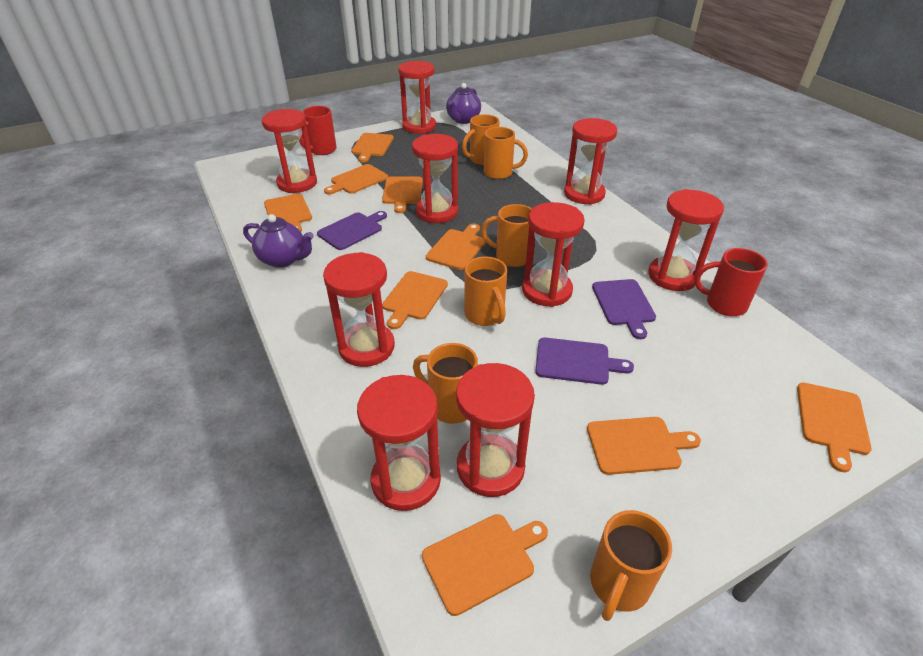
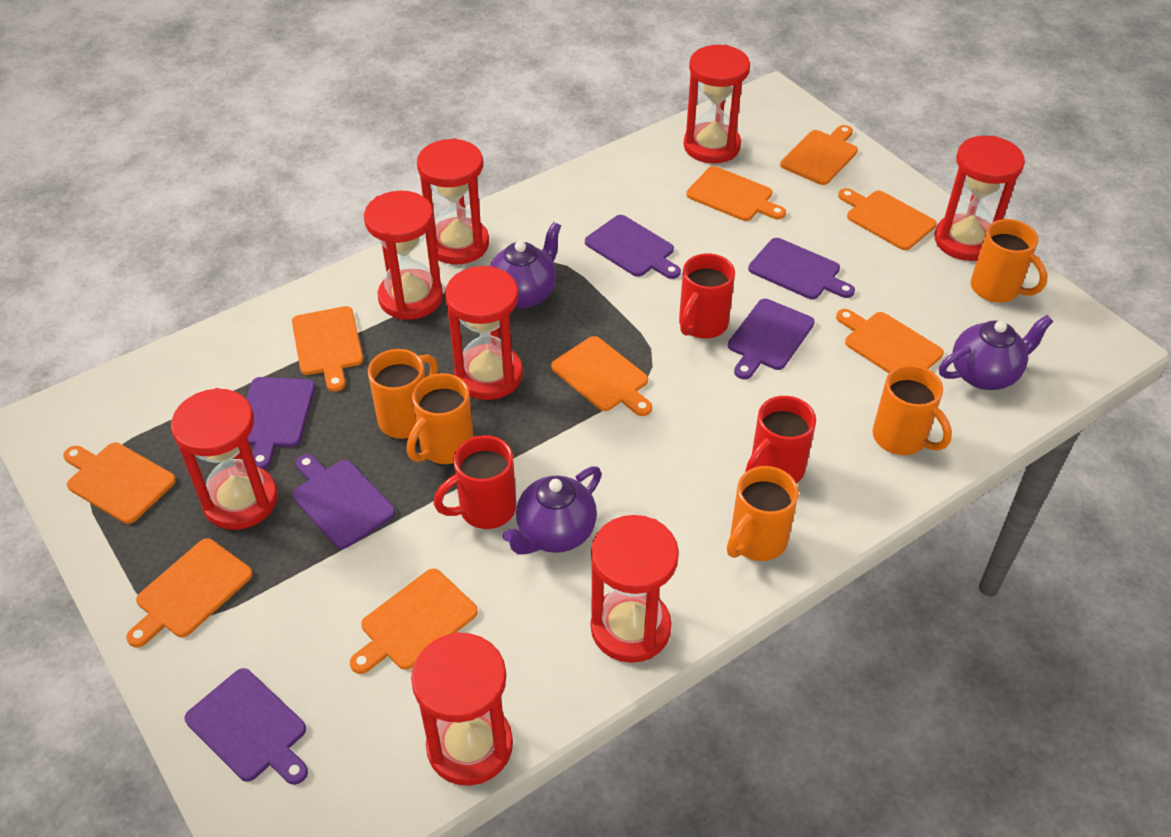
orange mug: [413,343,478,424] [462,114,499,165] [465,256,507,326] [481,204,532,267] [484,127,528,179] [590,510,672,621] = 6 -> [368,349,438,439] [407,373,474,464] [727,466,799,561] [873,365,952,455] [971,219,1047,303] = 5
purple cutting board: [317,211,387,250] [535,337,634,385] [592,279,656,339] = 3 -> [185,668,308,785] [246,377,315,469] [292,454,395,549] [585,215,681,279] [728,299,815,379] [748,238,855,299] = 6
purple teapot: [243,214,314,268] [446,83,481,124] = 2 -> [490,222,561,308] [503,466,602,554] [939,315,1053,390] = 3
red hourglass: [262,109,317,193] [323,252,395,367] [357,375,441,511] [398,61,436,134] [412,134,458,223] [456,363,535,497] [522,202,585,307] [564,118,617,205] [648,189,724,291] = 9 -> [171,388,278,530] [364,191,443,320] [411,632,513,786] [417,138,489,264] [445,266,523,400] [591,515,679,663] [684,45,750,163] [934,136,1025,261] = 8
red mug: [299,106,337,155] [694,248,768,316] = 2 -> [434,435,516,529] [679,253,735,339] [745,396,816,483] = 3

